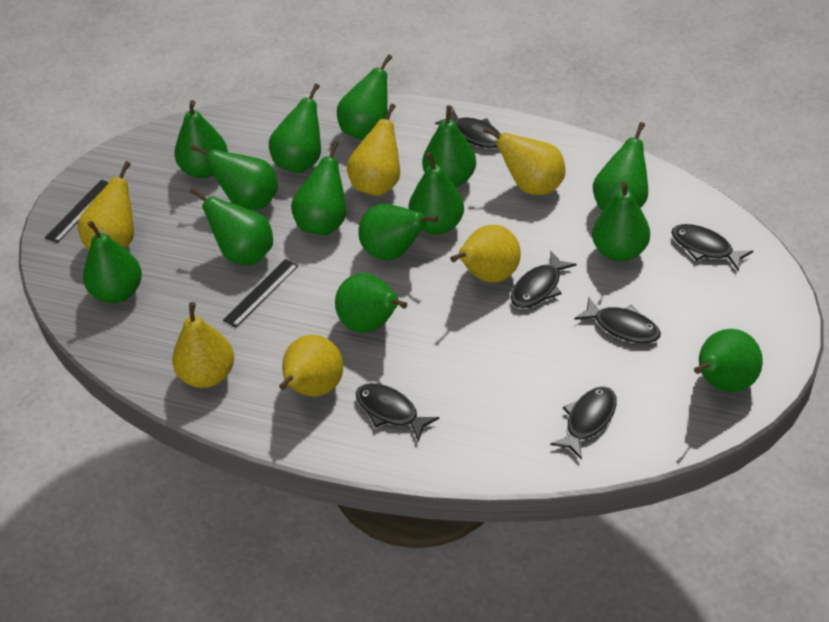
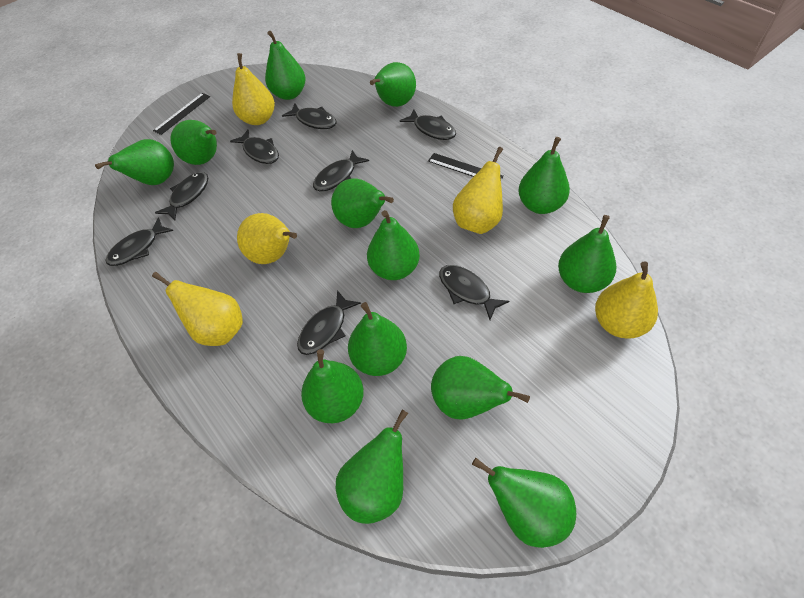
black fish: [356,383,439,442] [435,109,501,148] [511,252,577,308] [550,386,617,460] [574,297,661,343] [671,224,753,272] = 6 -> [105,217,173,266] [155,172,208,221] [230,130,279,164] [282,103,337,129] [297,290,361,355] [313,150,369,191] [400,109,456,140] [439,265,509,320] = 8
green pear: [83,221,142,303] [174,100,228,178] [190,187,273,265] [191,144,278,210] [269,83,321,173] [291,141,346,236] [335,273,407,333] [337,54,392,140] [359,204,438,260] [408,152,464,235] [422,105,476,187] [592,181,650,262] [593,122,648,210] [694,329,763,392] = 14 -> [95,139,174,185] [170,120,217,165] [265,31,306,100] [301,349,364,423] [331,178,394,228] [336,409,408,524] [348,302,407,376] [367,210,420,280] [370,62,416,107] [431,356,530,420] [472,458,576,548] [518,137,570,214] [558,215,616,293] = 13
yellow pear: [78,161,134,250] [172,302,234,388] [279,335,343,396] [347,104,400,196] [450,225,521,283] [483,127,566,195] = 6 -> [152,272,243,346] [232,53,275,125] [237,213,297,264] [453,147,503,234] [595,261,658,339] = 5

